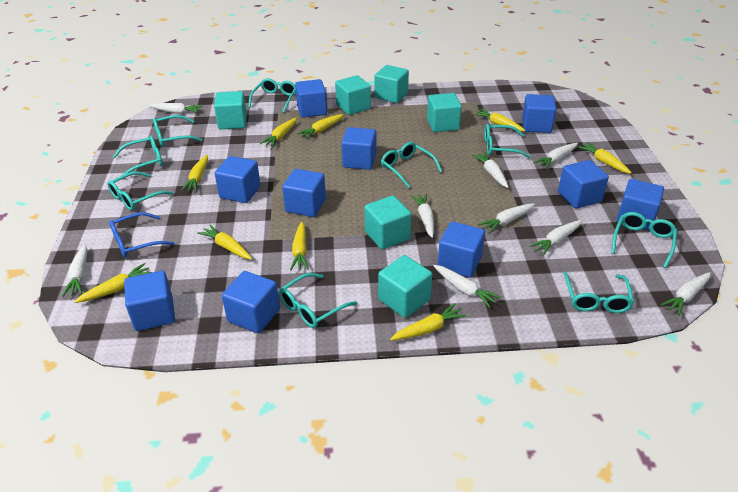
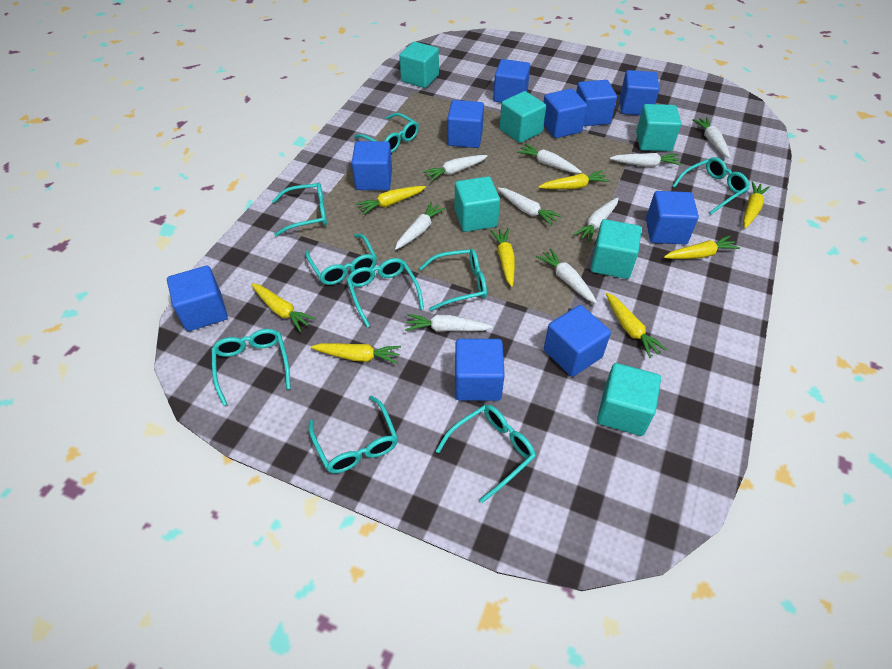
blue glasses: [109,212,175,258] = 1 -> none = 0
yellow carrot: [74,263,153,303] [181,155,208,192] [197,224,252,259] [260,117,297,147] [290,222,309,270] [297,114,344,139] [390,303,466,340] [473,109,526,131] [578,142,632,174] = 9 -> [251,283,316,332] [311,343,401,364] [356,186,426,215] [490,228,515,287] [539,170,609,189] [606,293,667,358] [664,235,740,259] [743,181,770,228] = 8

